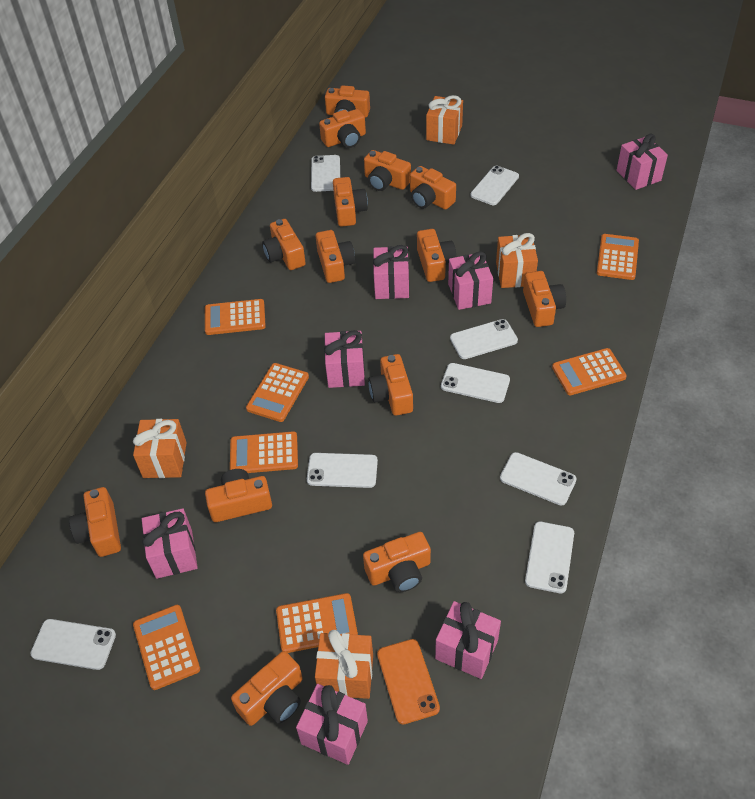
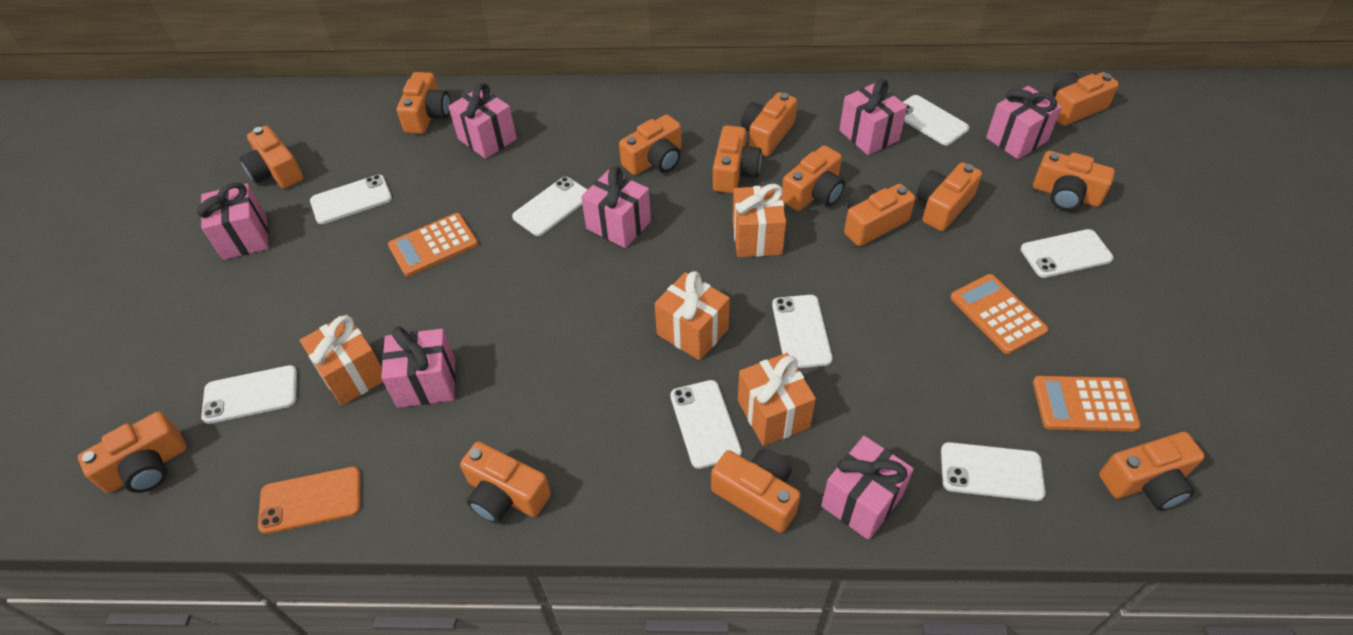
orange calculator: [133,605,200,690] [205,299,266,335] [230,431,298,473] [246,363,309,422] [276,593,358,653] [552,348,627,395] [597,234,639,280] = 7 -> [388,213,478,277] [950,274,1048,354] [1033,376,1141,432] = 3

